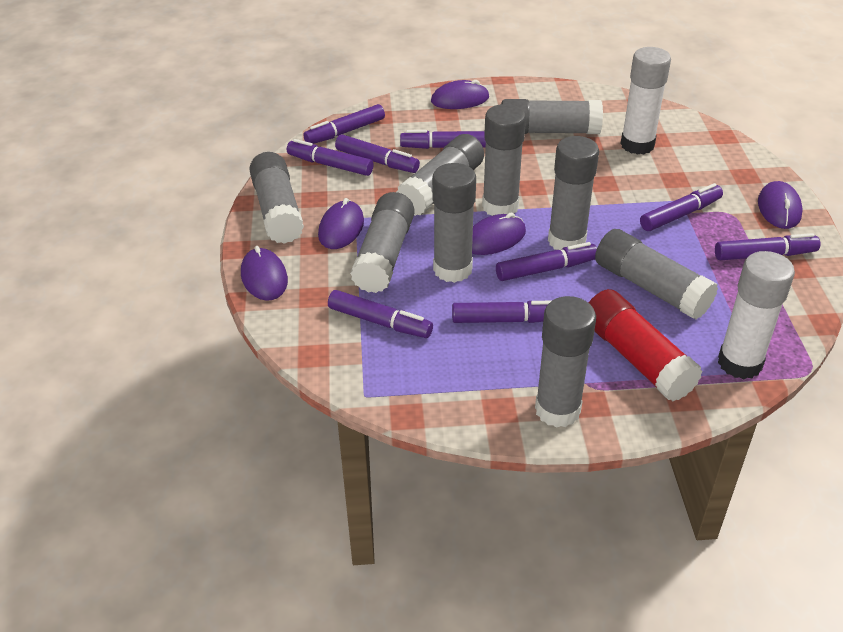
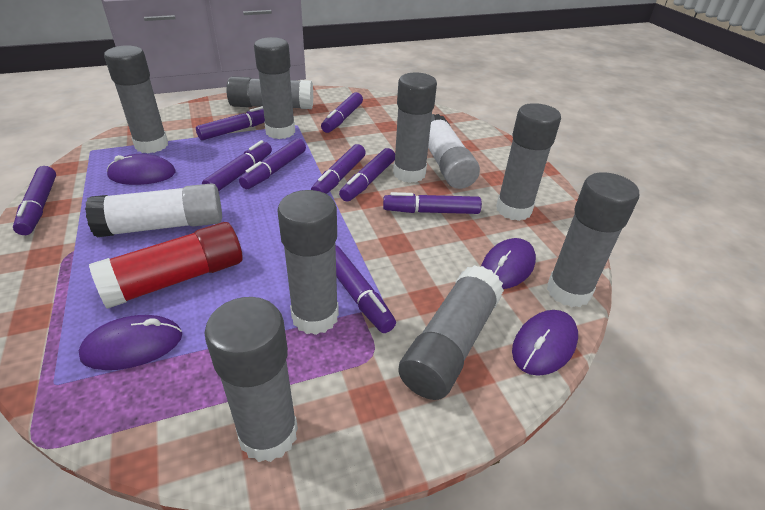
purple mouse: [241,246,288,301] [318,198,364,249] [431,80,489,109] [472,213,526,255] [758,181,803,229] = 5 -> [78,315,182,370] [107,154,176,185] [481,238,536,289] [512,310,578,376] = 4

